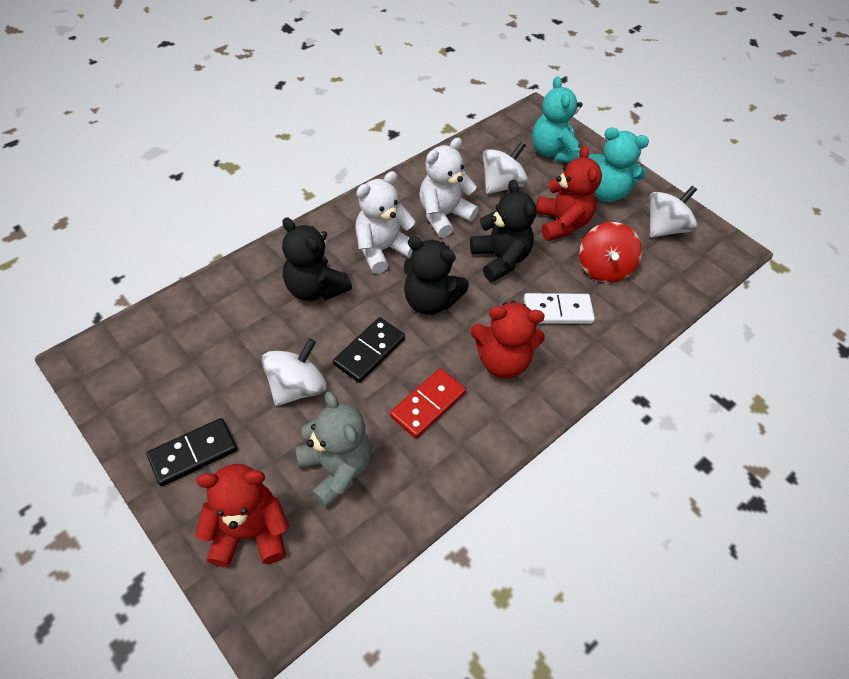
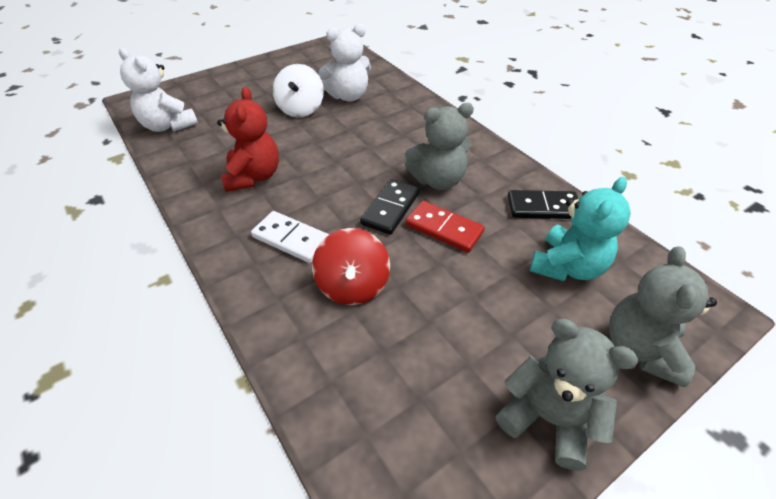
black teddy bear: [282,217,352,301] [404,236,469,315] [470,180,536,282] = 3 -> none = 0
grey teddy bear: [295,391,372,508] = 1 -> [405,103,474,190] [496,319,638,471] [609,246,717,387] = 3
red teddy bear: [195,464,289,567] [470,301,545,378] [536,146,602,241] = 3 -> [217,87,279,192] = 1
turquoise teddy bear: [532,76,583,163] [588,127,649,202] = 2 -> [530,177,631,281] = 1
white spinning top: [262,339,326,406] [482,142,528,194] [649,186,697,238] = 3 -> [273,64,324,117] = 1

